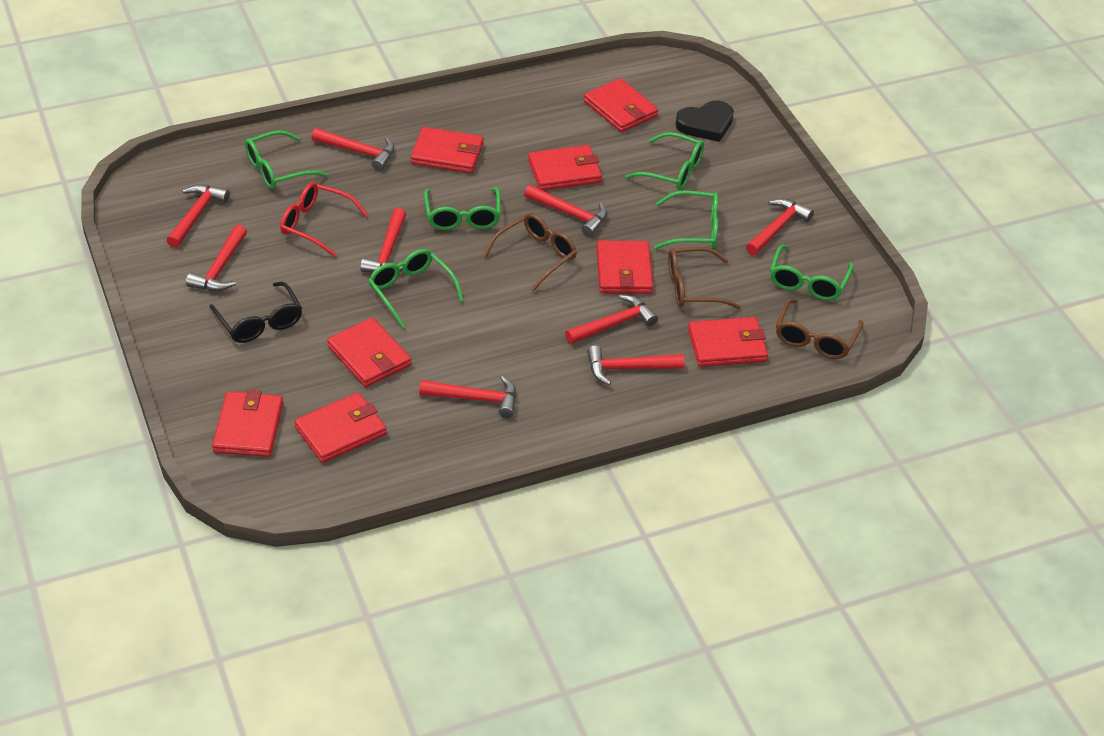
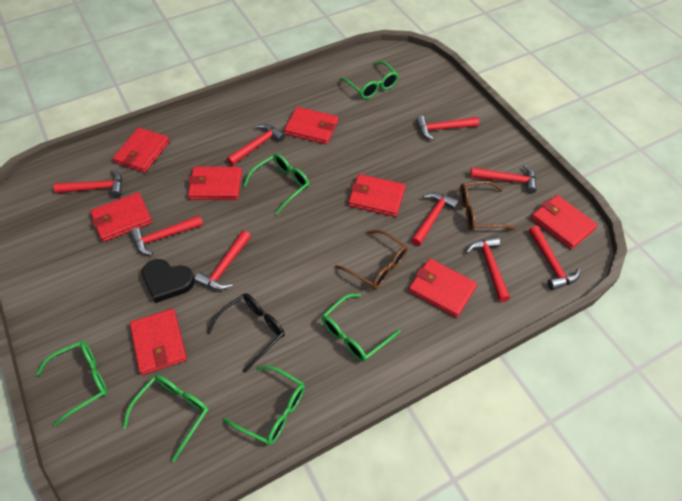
brown glasses: [484,213,577,291] [668,247,741,309] [776,299,864,359] = 3 -> [335,230,408,289] [460,181,516,231] = 2
red glasses: [280,182,368,257] = 1 -> none = 0

